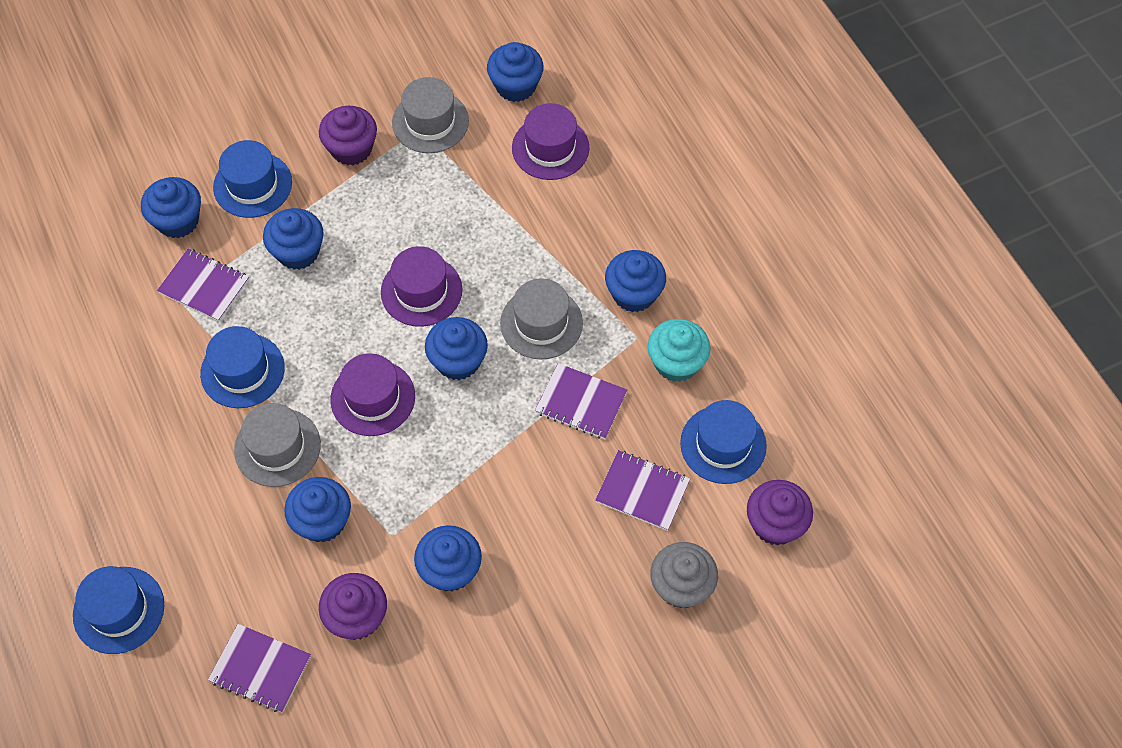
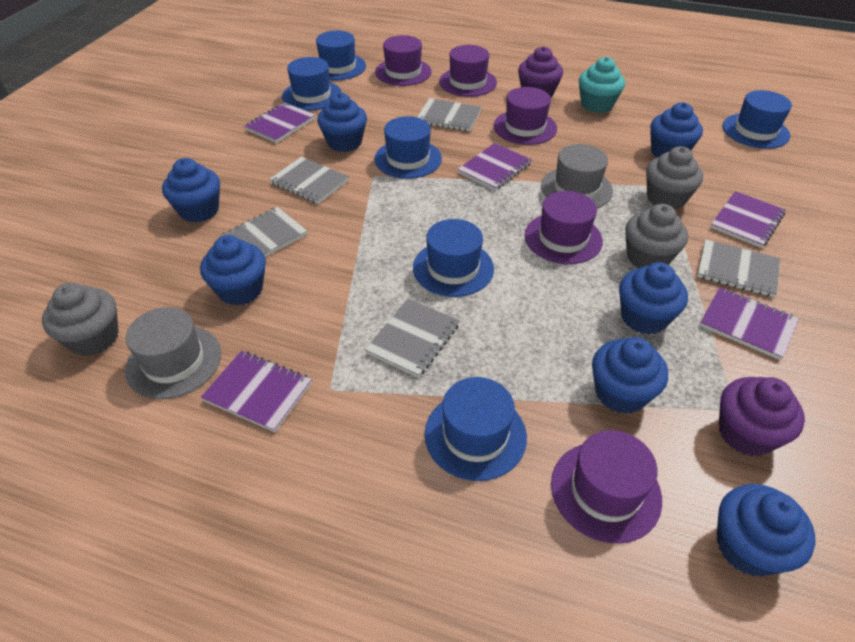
blue hat: [73,566,164,654] [200,326,285,408] [213,140,292,218] [680,400,767,484] = 4 -> [282,57,342,111] [316,31,366,80] [374,116,442,179] [413,219,494,297] [425,377,527,481] [723,90,792,149] = 6
grey cupcake: [650,542,718,609] = 1 -> [42,283,119,356] [625,204,688,268] [646,146,703,210] = 3
grey hat: [234,403,321,487] [392,77,469,153] [500,278,583,359] = 3 -> [125,307,221,399] [541,144,613,208] = 2
grey notebook: none = 0 -> [219,207,307,257] [269,157,349,204] [365,298,460,378] [417,98,482,131] [697,239,780,297] = 5
purple cupcake: [319,106,377,166] [319,573,387,640] [747,480,813,546] = 3 -> [518,46,563,98] [719,377,805,456] = 2
purple hat: [331,353,415,436] [381,246,462,327] [512,103,589,180] = 3 -> [375,35,431,86] [439,45,497,97] [493,87,557,145] [525,191,603,264] [551,430,662,544] = 5
purple notebook: [157,248,249,322] [208,624,311,713] [535,363,627,439] [595,450,690,531] = 4 -> [201,351,312,432] [244,102,315,143] [458,143,532,191] [700,287,799,360] [710,191,785,248] = 5

